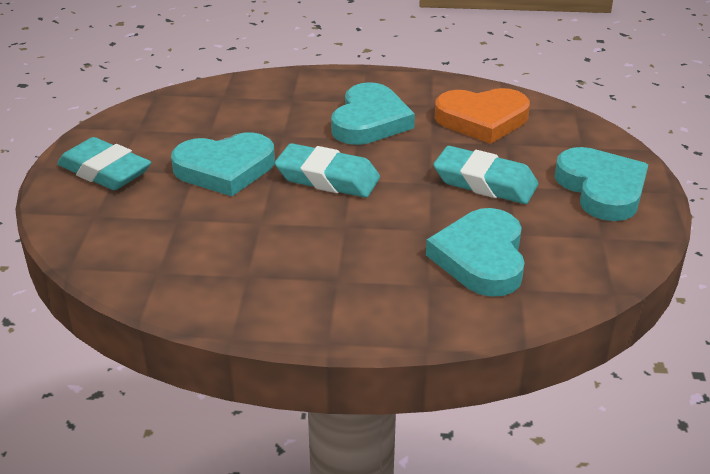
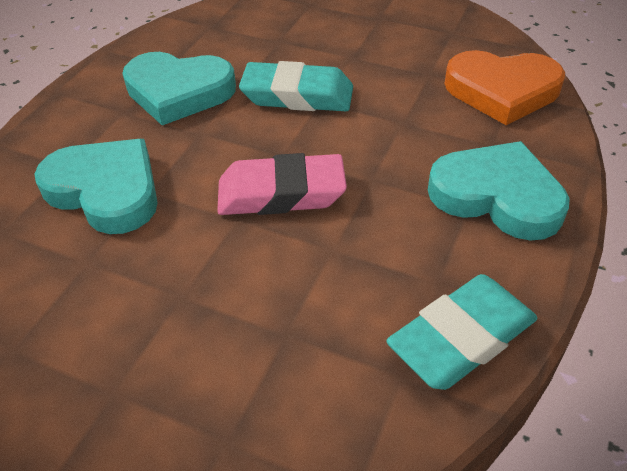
pink eraser: none = 0 -> [217,153,347,215] = 1
turquoise eraser: [57,137,151,190] [275,143,380,198] [433,146,538,204] = 3 -> [239,61,353,111] [386,274,537,390] = 2
turquoise heart: [171,132,275,196] [331,82,415,145] [426,208,525,297] [554,147,648,221] = 4 -> [35,139,158,234] [122,52,236,125] [428,141,570,241] = 3

